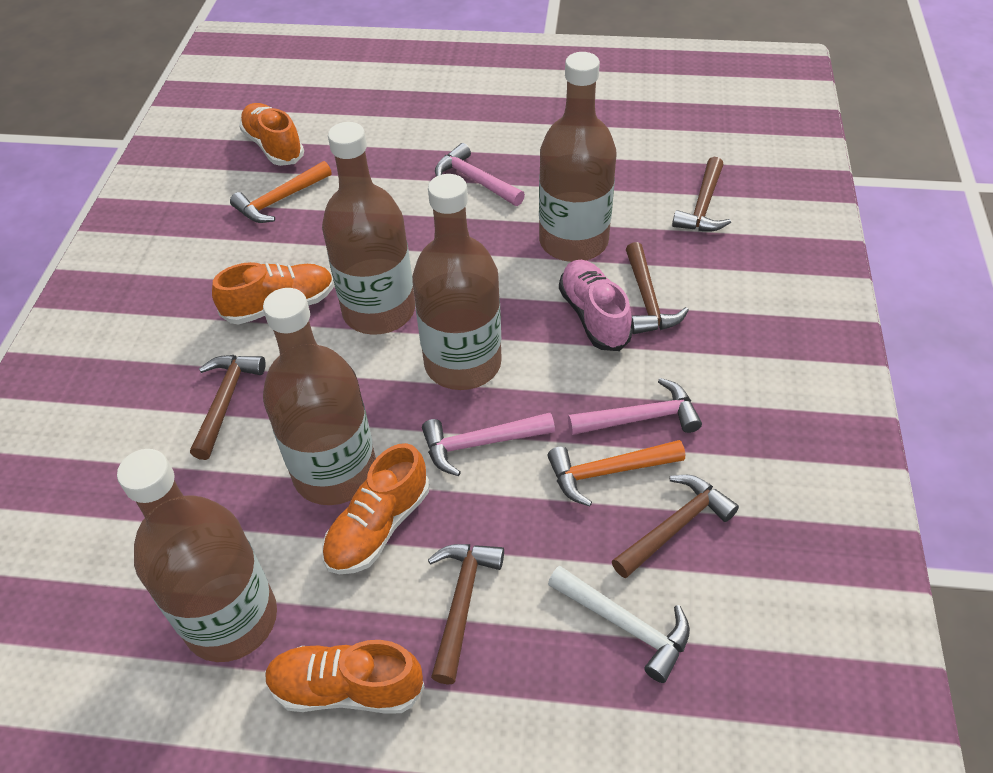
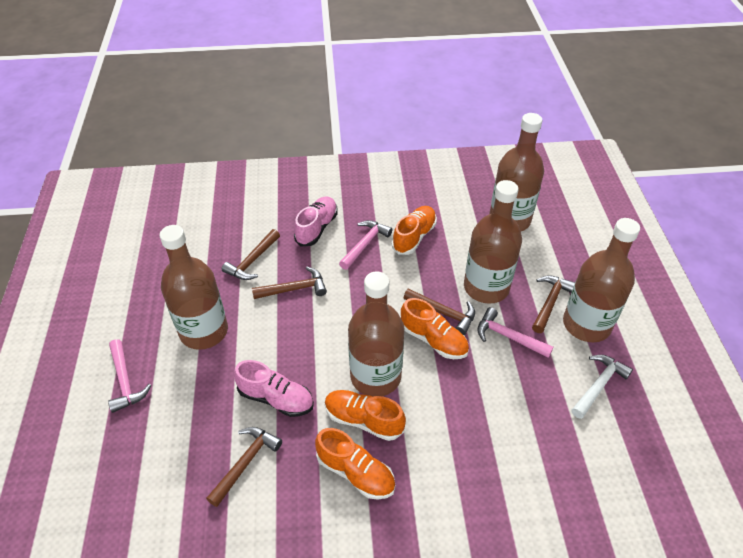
orange hammer: [230,161,332,223] [548,440,685,506] = 2 -> none = 0
pink shoe: [559,260,633,351] = 1 -> [234,360,314,417] [294,196,338,247] = 2

